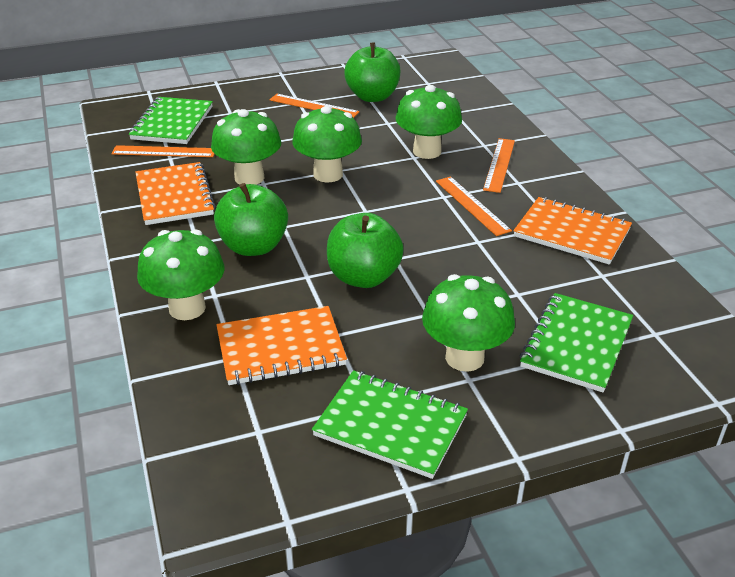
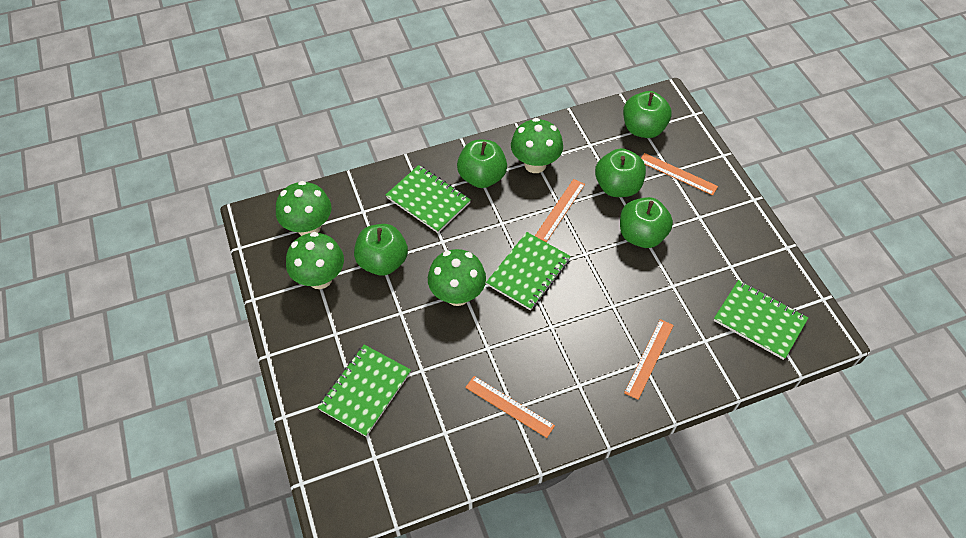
green apple: [214,183,288,256] [327,213,404,288] [344,43,400,102] = 3 -> [354,224,408,276] [457,140,507,188] [595,148,646,197] [620,197,673,248] [623,91,672,138] = 5
green mushroom: [137,229,225,320] [211,109,281,185] [292,106,362,182] [395,85,462,159] [422,274,515,372] = 5 -> [276,181,331,236] [286,232,344,289] [428,249,486,306] [511,118,563,173] = 4
green notebook: [129,97,213,144] [312,370,468,479] [519,293,633,393] = 3 -> [317,345,411,437] [386,165,471,233] [486,232,571,311] [714,280,808,360] = 4
orange notebook: [135,162,216,225] [216,306,347,385] [513,197,632,265] = 3 -> none = 0

